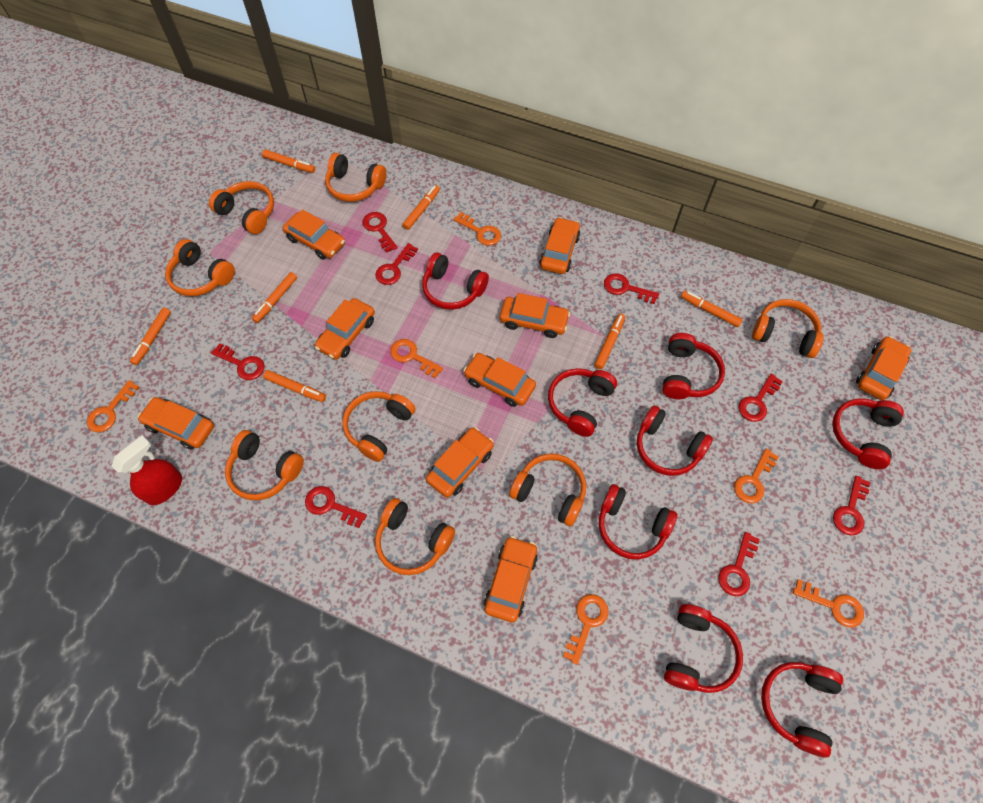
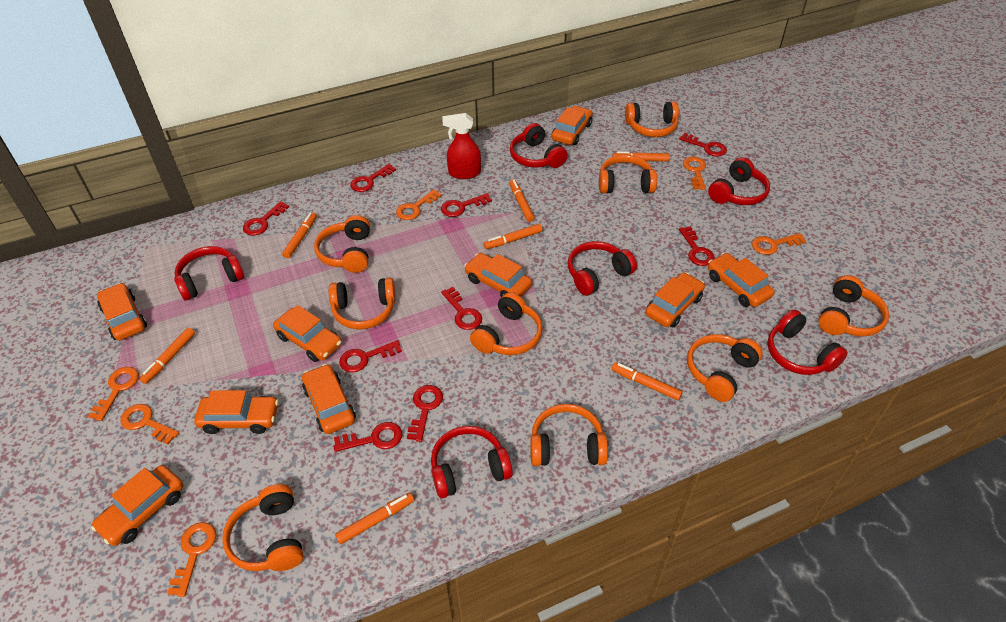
orange headphones: [165,239,235,296] [209,181,274,234] [225,430,304,501] [325,153,386,202] [342,391,416,462] [375,498,455,575] [509,454,586,526] [752,299,824,358] = 8 -> [222,484,304,571] [314,215,370,273] [329,278,396,329] [470,292,543,355] [530,404,608,466] [599,155,657,193] [625,101,679,137] [687,334,763,402] [818,275,889,337] = 9
red headphones: [422,252,489,310] [548,368,617,437] [599,484,677,560] [637,405,713,476] [662,333,725,399] [664,604,743,693] [761,662,843,757] [832,398,904,469] = 8 -> [174,246,244,300] [431,426,513,498] [510,123,568,168] [568,241,637,296] [708,157,770,205] [767,309,848,375] = 6
red key: [211,343,264,380] [305,486,367,528] [362,212,398,253] [375,243,418,285] [604,273,659,304] [718,532,760,596] [739,374,783,422] [833,476,870,535] = 8 -> [243,201,289,235] [334,422,402,452] [339,340,402,372] [350,164,396,192] [407,385,443,442] [441,193,492,217] [441,287,482,330] [679,133,727,157] [679,226,715,266] = 9

